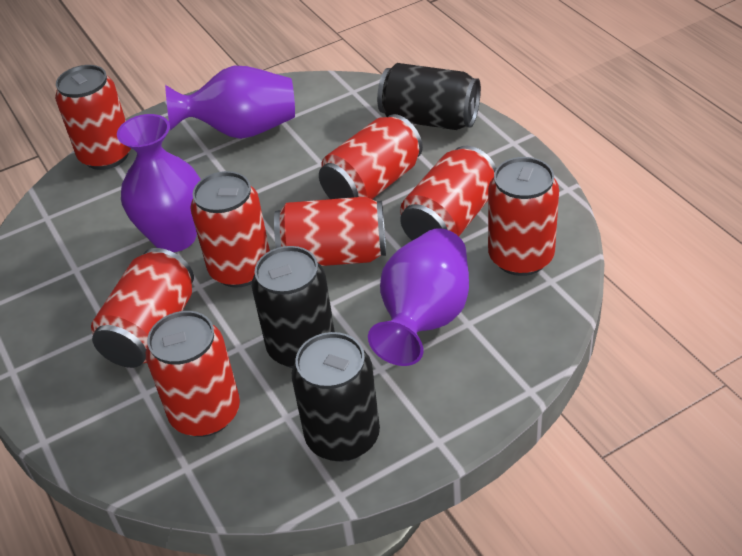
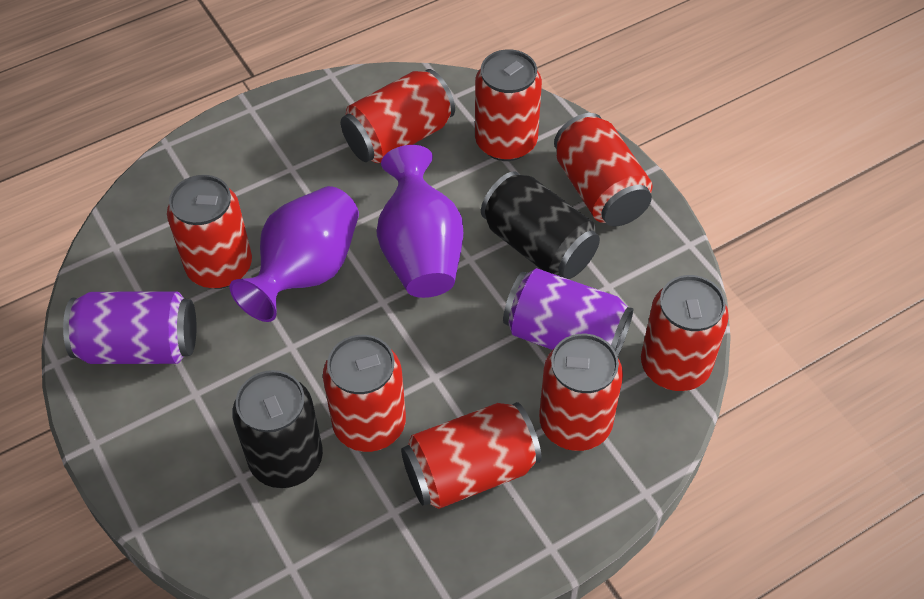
black can: [252,246,335,368] [292,332,380,462] [377,63,481,130] = 3 -> [232,370,323,488] [481,171,600,279] = 2
purple can: none = 0 -> [63,291,196,364] [503,268,634,357] = 2
purple vase: [117,114,201,252] [165,66,295,139] [368,228,469,366] = 3 -> [230,186,359,322] [377,145,463,298] = 2

